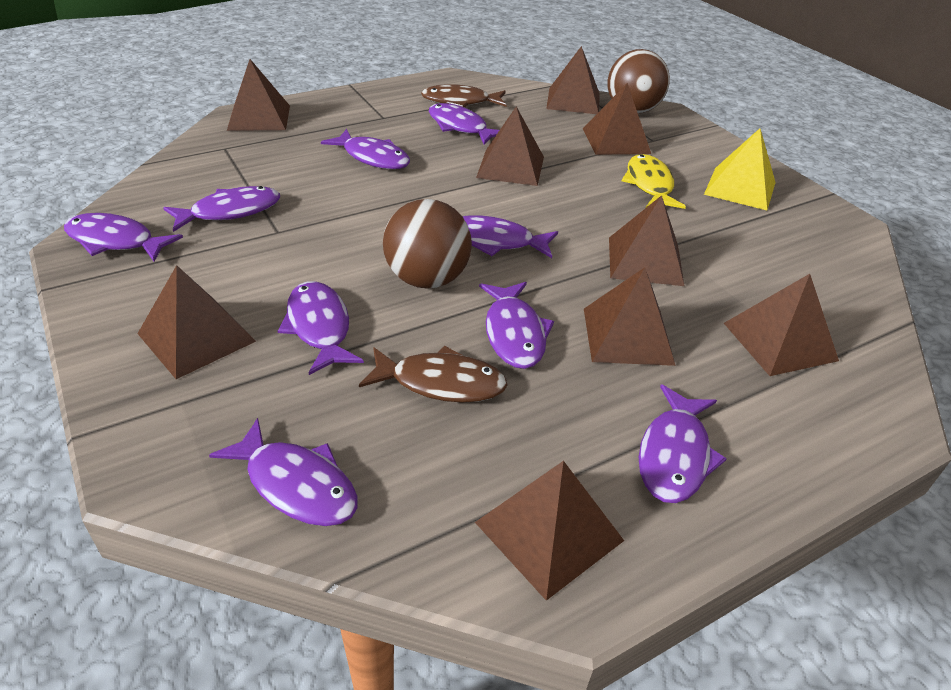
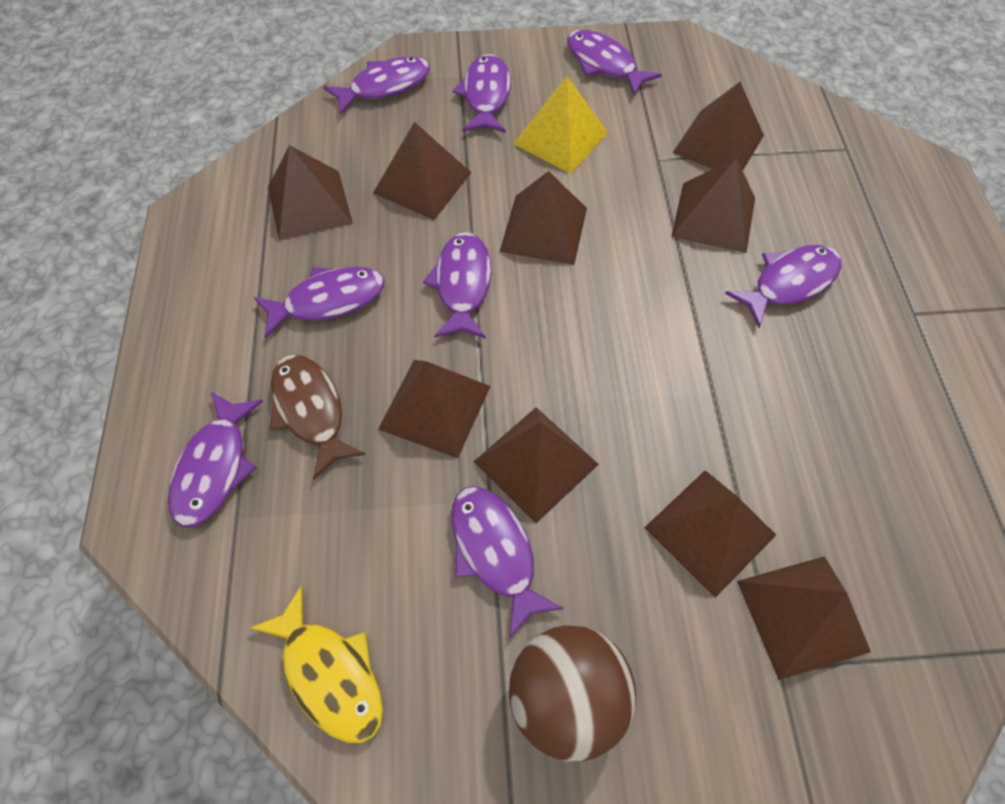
brown ball: [383,199,472,289] [608,49,670,113] = 2 -> [509,625,636,761] = 1
brown fish: [359,346,507,403] [421,84,506,108] = 2 -> [269,354,366,480] = 1
purple fish: [64,213,183,262] [163,186,280,232] [209,418,358,526] [278,281,364,375] [321,129,410,169] [429,103,499,145] [462,215,558,258] [479,282,554,369] [639,384,727,503] = 9 -> [168,392,263,528] [254,267,384,338] [323,57,430,115] [423,232,492,339] [451,486,564,639] [453,54,511,133] [567,30,662,96] [725,245,841,328] = 8

